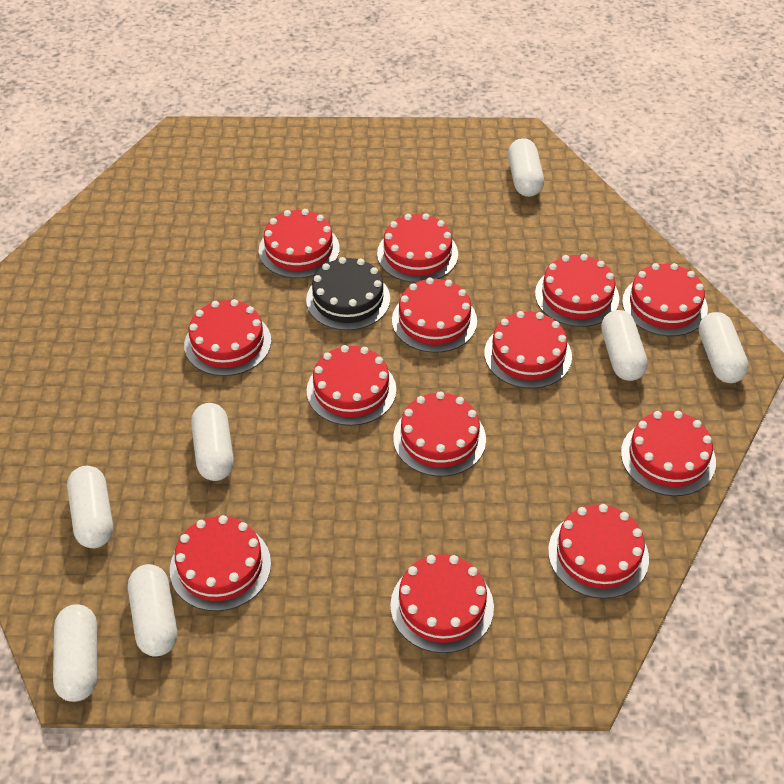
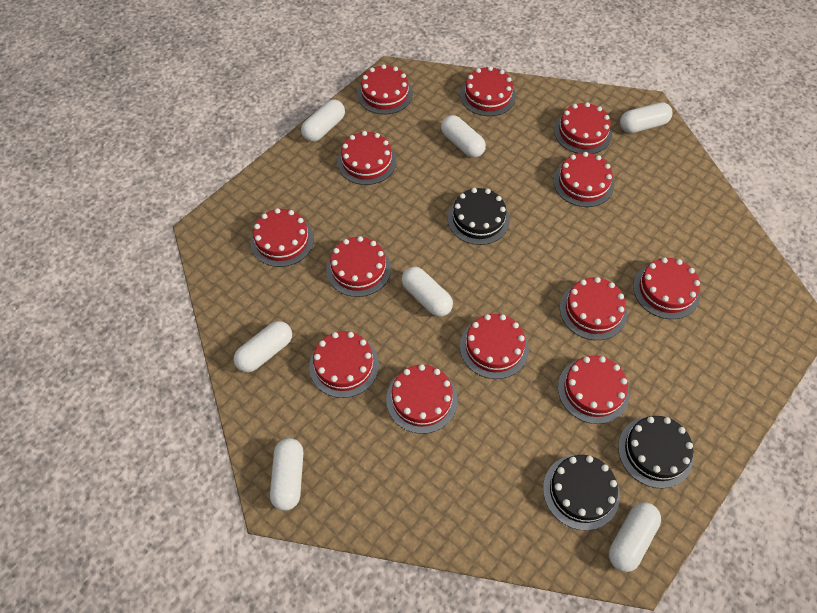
black cake: [306,257,390,330] = 1 -> [448,188,510,245] [543,455,620,531] [618,416,694,489] = 3

